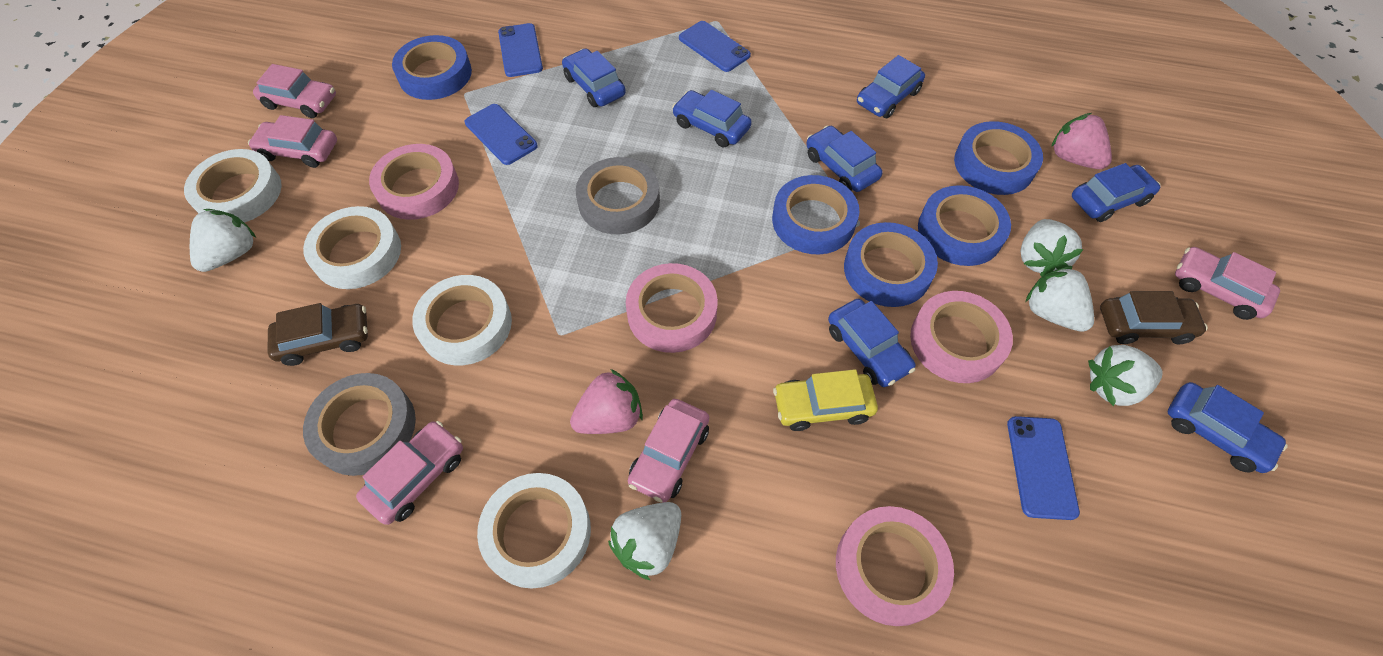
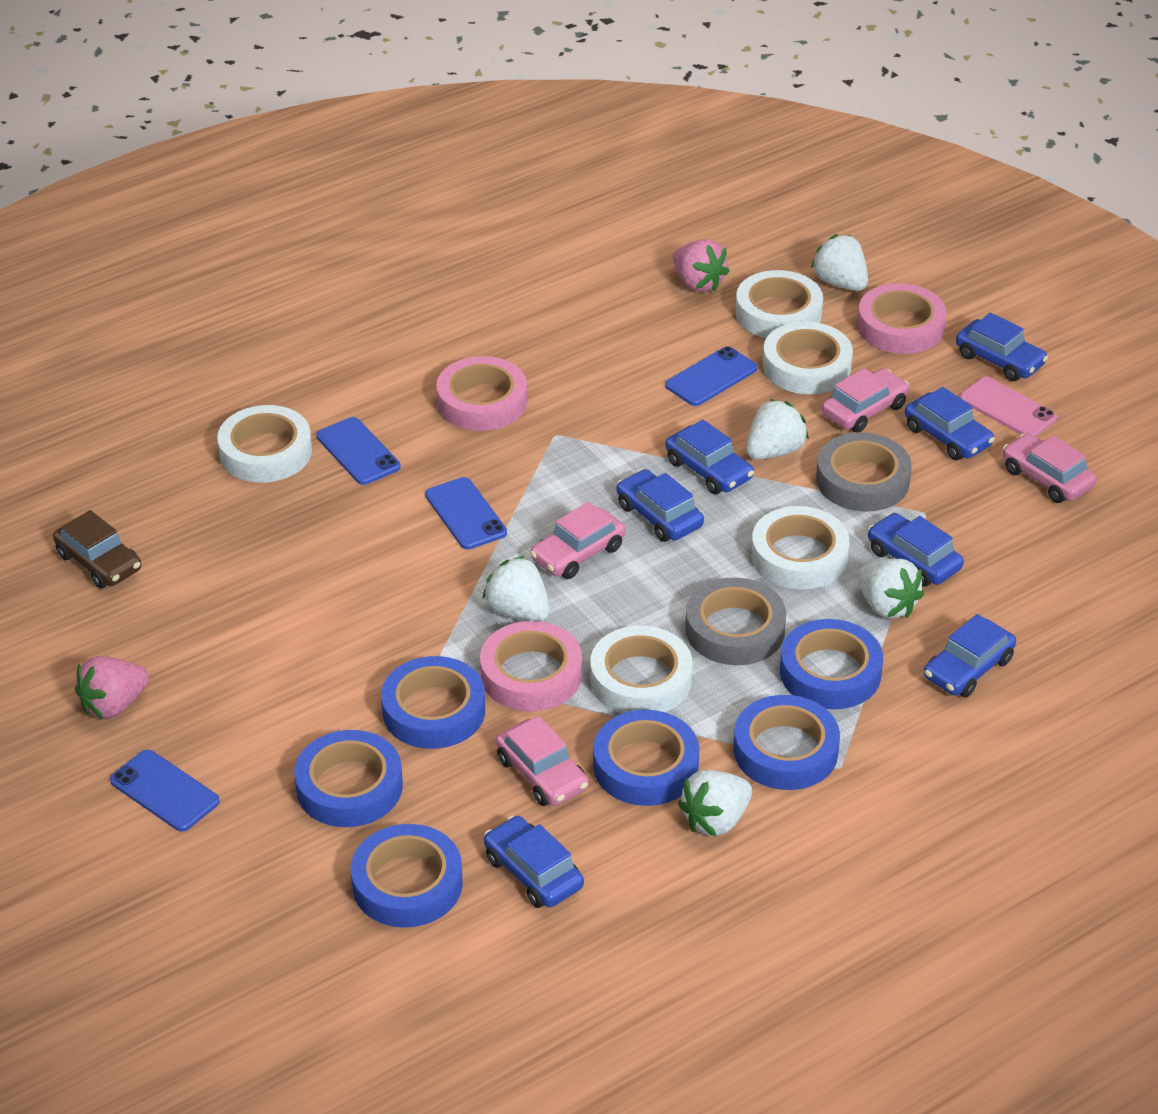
blue tape: [392,35,472,100] [772,175,860,254] [844,222,938,307] [918,185,1011,266] [954,121,1043,195] = 5 -> [294,730,403,827] [351,824,463,928] [381,656,485,749] [593,710,699,806] [733,695,840,790] [780,619,883,709] = 6
brown car: [267,303,368,366] [1100,291,1208,344] = 2 -> [53,510,141,589] = 1
pink car: [248,115,337,168] [253,64,336,118] [356,421,463,525] [628,399,709,502] [1175,247,1280,320] = 5 -> [496,716,589,806] [530,502,625,579] [822,368,909,433] [1003,433,1096,503] = 4
pink phone: none = 0 -> [960,376,1057,437] = 1
pink tape: [369,144,459,220] [626,263,718,353] [836,506,954,626] [910,291,1013,383] = 4 -> [436,356,527,431] [480,621,582,712] [857,283,947,354] = 3
white tape: [184,149,282,223] [303,206,401,289] [412,275,512,365] [477,473,591,589] = 4 -> [217,405,312,482] [590,626,693,714] [736,270,823,338] [751,506,849,590] [763,322,853,394] = 5
yellow car: [773,369,878,431] = 1 -> none = 0

